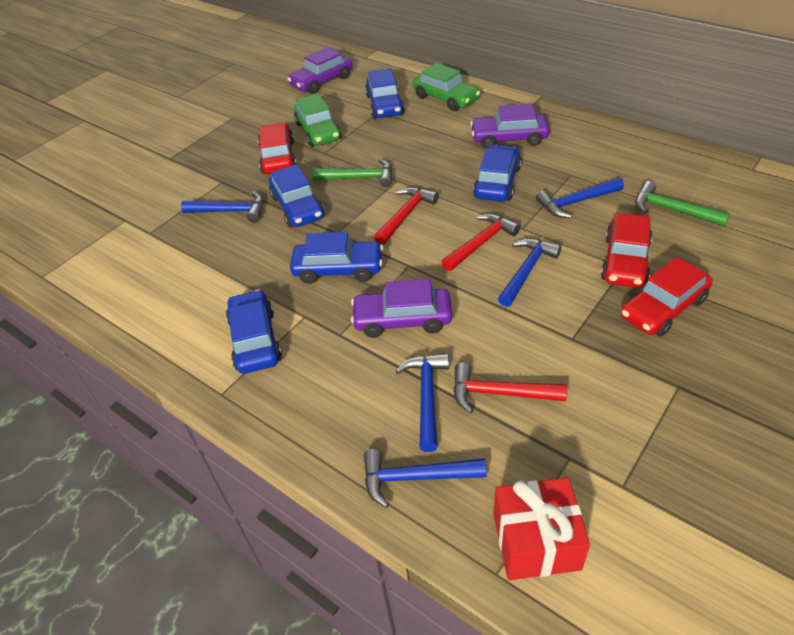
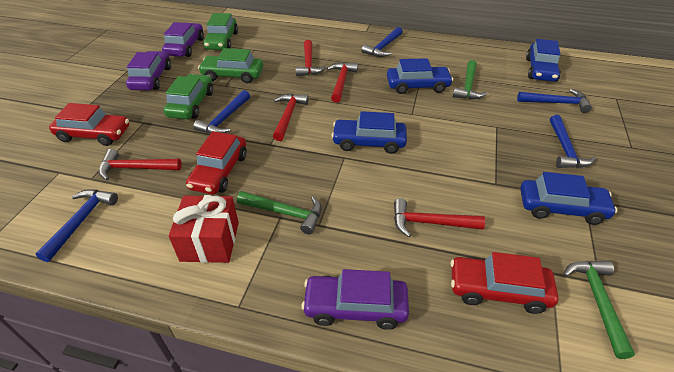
blue car: [226,290,282,374] [269,164,324,227] [290,232,383,284] [365,68,405,119] [473,144,522,202] = 5 -> [331,111,407,154] [387,58,453,94] [520,172,617,225] [526,39,561,82] = 4
green car: [294,93,342,147] [413,63,480,111] = 2 -> [163,74,213,119] [198,48,263,83] [203,13,238,50] = 3
green hammer: [313,159,392,187] [635,181,730,226] = 2 -> [237,191,322,234] [453,60,487,99] [563,261,635,359] = 3
red hammer: [374,187,438,245] [442,213,520,271] [453,363,567,413] = 3 -> [99,149,182,180] [273,93,309,141] [296,40,326,76] [327,62,358,103] [394,198,485,237] = 5

